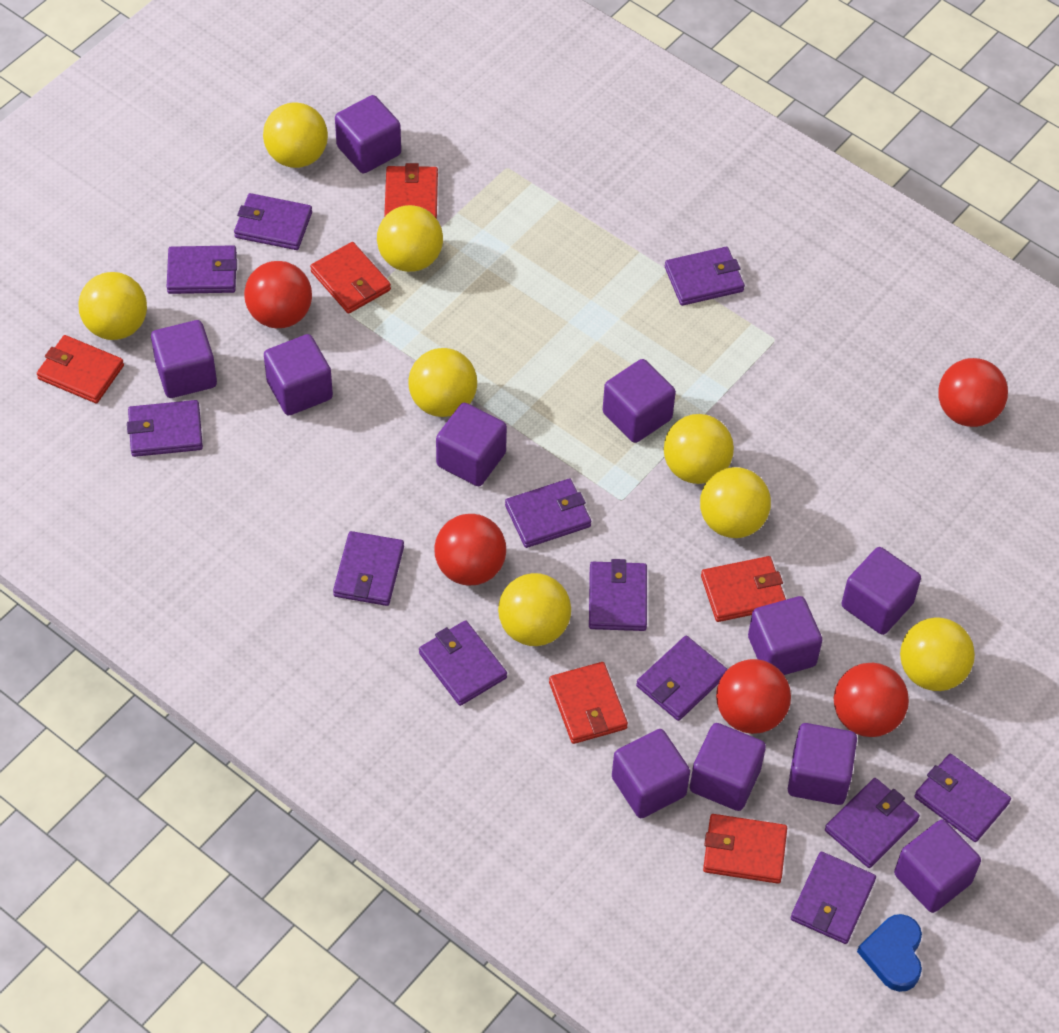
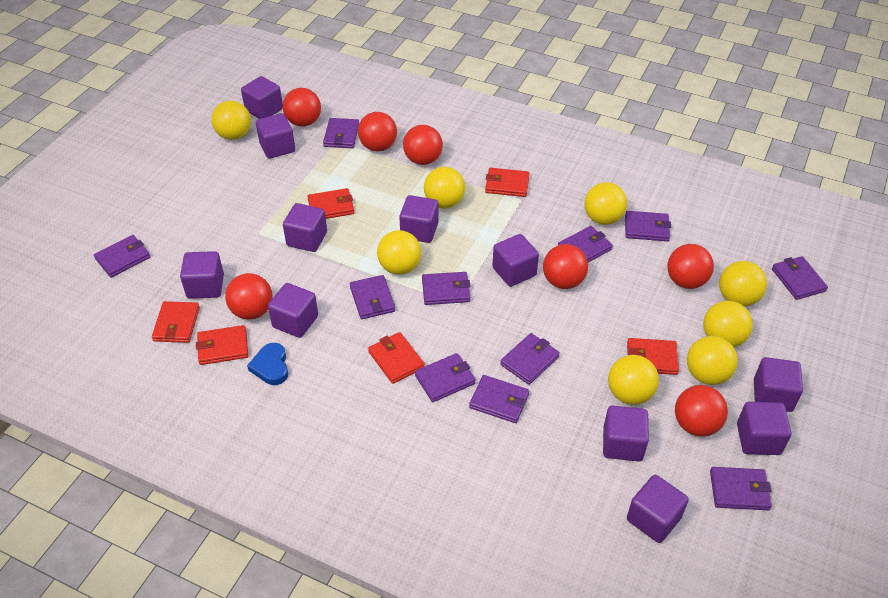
purple wallet: [127,400,203,457] [167,245,237,294] [234,193,312,250] [333,531,404,606] [419,620,507,706] [505,478,591,548] [589,559,647,631] [636,636,728,721] [665,247,745,306] [791,852,876,944] [825,778,920,868] [914,754,1011,842] = 12 -> [94,235,150,278] [323,118,359,148] [350,275,396,319] [415,353,476,402] [422,272,471,305] [469,375,529,423] [500,333,560,385] [558,226,613,262] [625,211,671,241] [710,467,772,510] [772,256,828,300] = 11
red ball: [244,261,312,328] [435,514,506,585] [716,659,791,734] [834,663,909,737] [939,358,1008,427] = 5 -> [225,273,273,320] [283,88,321,127] [358,112,397,151] [403,125,443,165] [543,244,588,289] [667,244,714,289] [675,385,728,437] = 7

